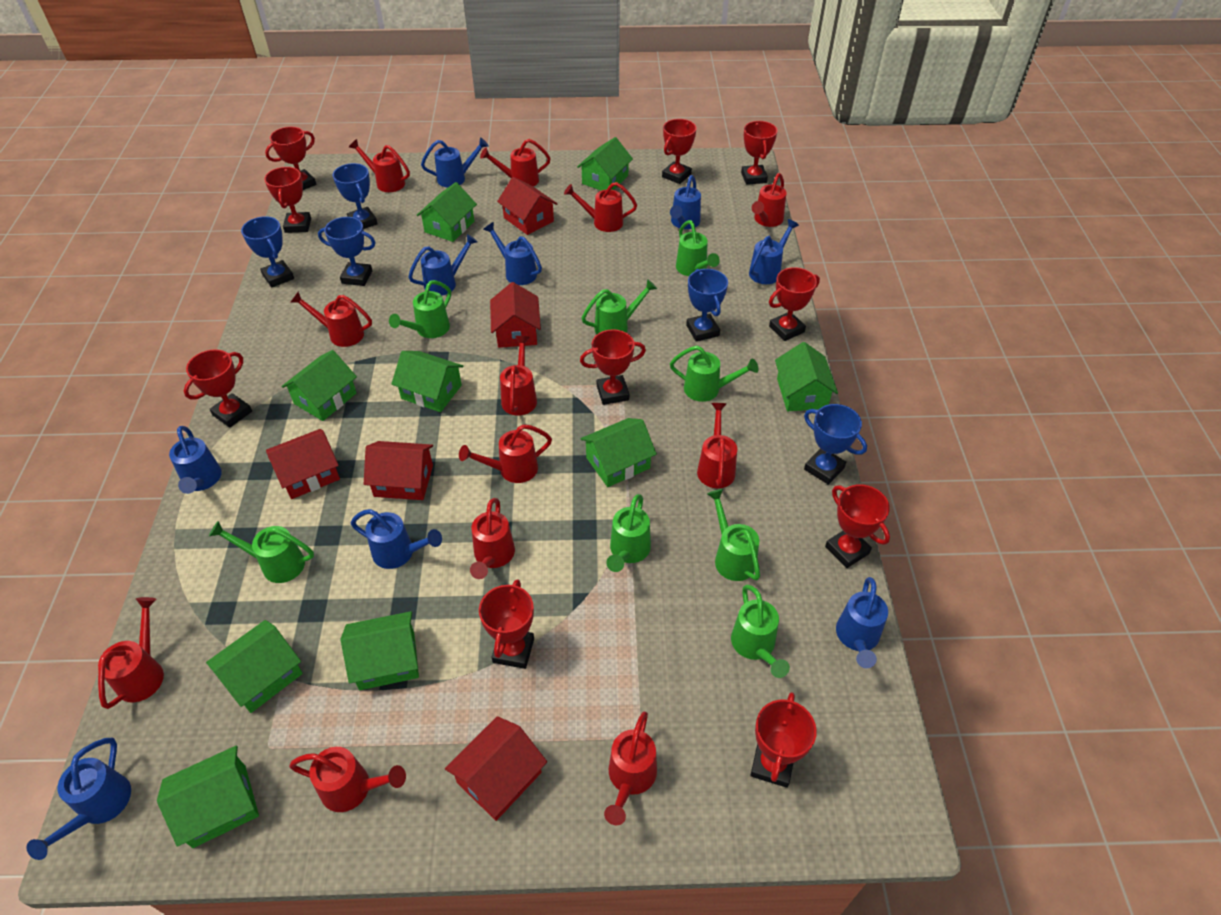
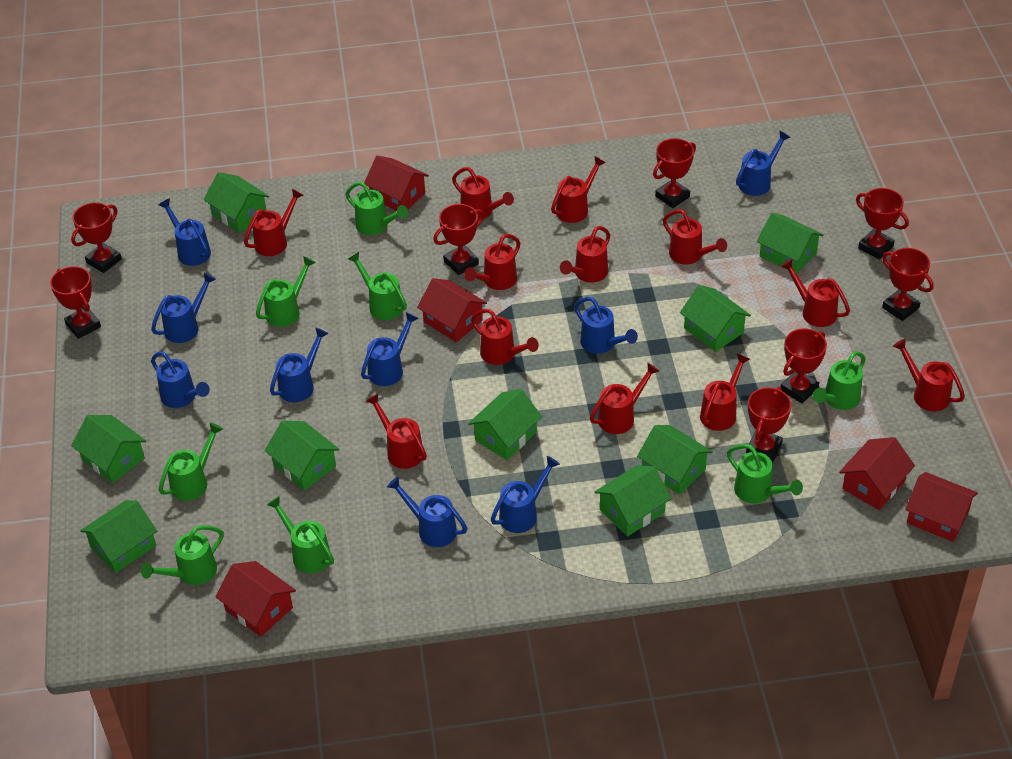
blue trophy: [241,216,294,288] [318,217,376,286] [333,163,377,229] [686,269,728,342] [804,404,867,485] = 5 -> none = 0
red trophy: [184,349,252,428] [264,167,311,233] [265,127,317,190] [479,579,534,669] [580,329,646,405] [662,119,696,184] [741,121,778,185] [750,692,817,788] [769,267,820,341] [825,484,890,568] = 10 -> [50,266,101,339] [71,202,122,273] [433,204,484,275] [653,138,696,208] [746,387,791,463] [780,328,827,403] [856,188,909,260] [882,248,934,321] = 8

